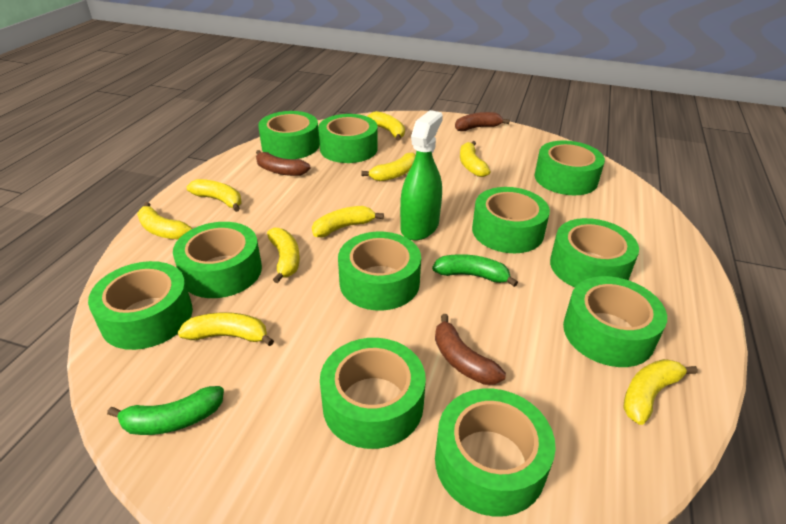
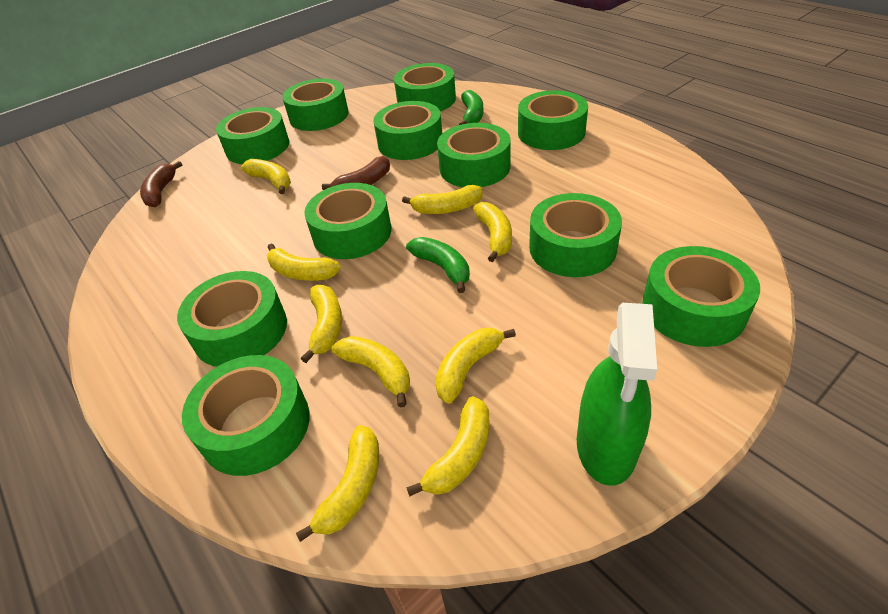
brown banana: [256,150,310,176] [435,314,506,385] [455,112,510,131] = 3 -> [140,161,182,207] [322,156,390,190] = 2

